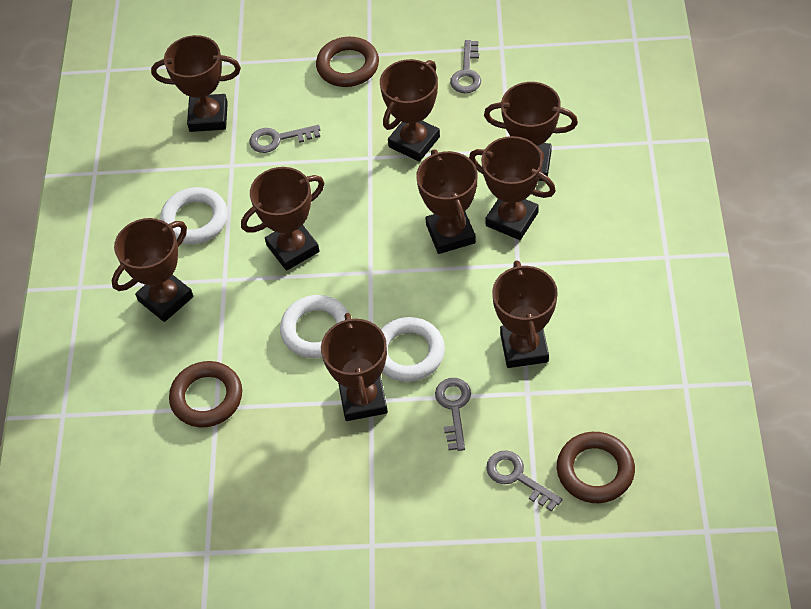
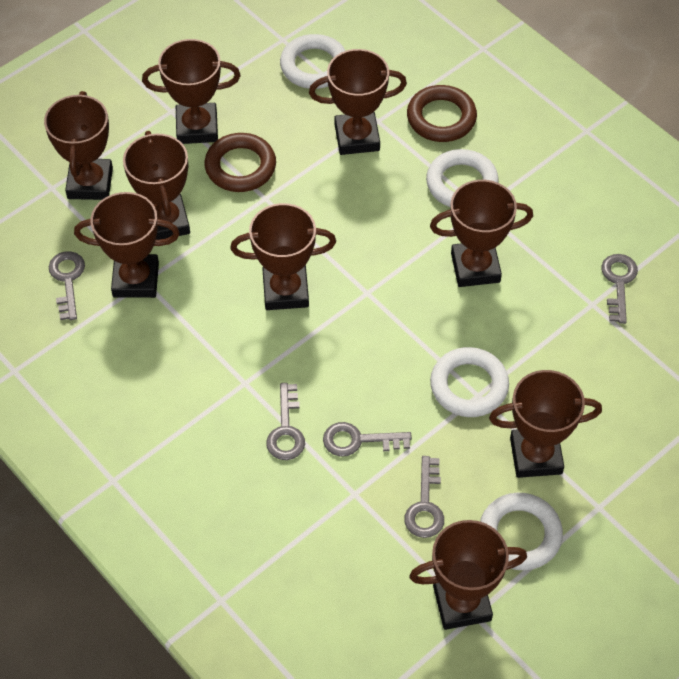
brown ring: [169,361,242,427] [316,37,379,87] [557,432,635,503] = 3 -> [204,133,276,192] [407,85,477,142] = 2
grey key: [249,125,320,153] [435,378,471,451] [450,40,481,93] [486,450,563,512] = 4 -> [49,251,85,320] [266,383,305,460] [323,422,412,456] [404,456,444,538] [601,254,638,324] = 5
white ring: [160,187,228,244] [280,295,349,358] [381,317,445,382] = 3 -> [280,34,346,89] [426,149,499,207] [430,347,509,417] [480,493,563,570] = 4

